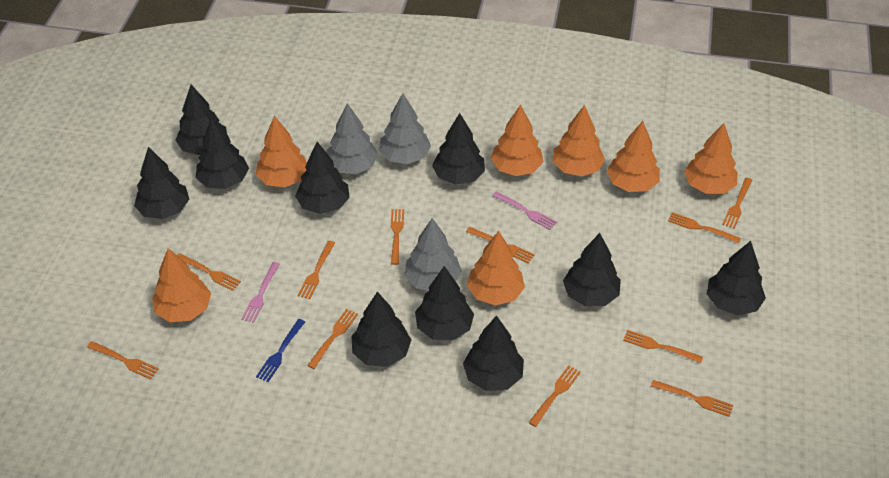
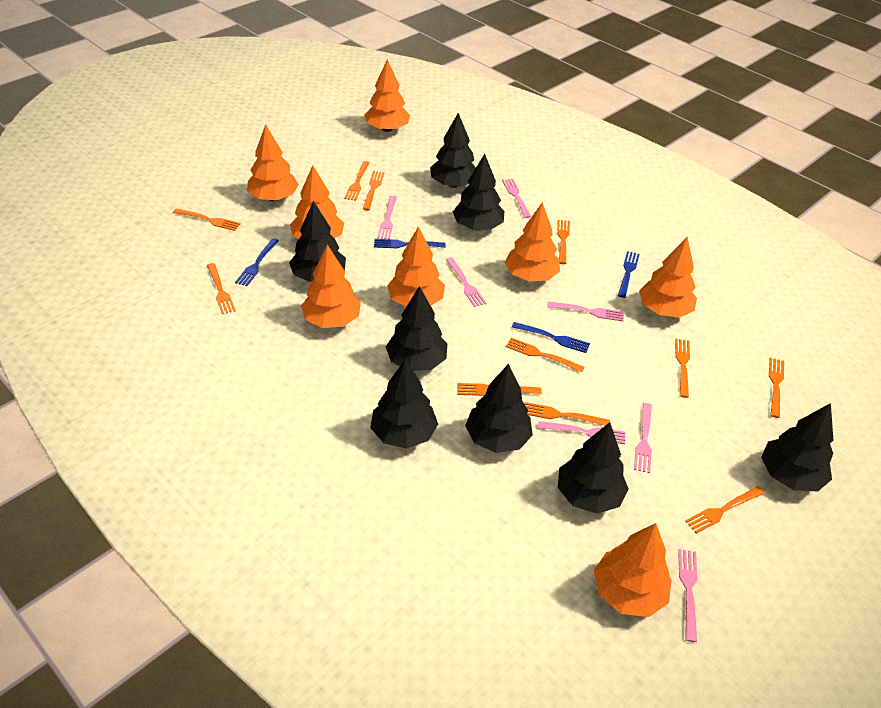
black tree: [134,147,189,219] [175,85,227,155] [196,117,249,189] [295,142,349,214] [351,292,411,367] [415,266,474,340] [432,113,485,185] [463,316,524,391] [563,233,621,306] [707,241,766,315] = 10 -> [289,201,346,282] [370,359,438,449] [386,286,448,371] [430,113,476,188] [453,154,504,230] [465,364,533,453] [558,422,629,514] [761,403,834,491] = 8
blue fork: [256,319,305,382] = 1 -> [235,239,279,286] [374,239,446,248] [512,322,590,353] [618,251,640,298] = 4
grey tree: [326,103,378,174] [379,93,431,164] [404,218,462,291] = 3 -> none = 0
orange tree: [152,248,211,322] [256,116,307,187] [467,231,525,306] [491,105,544,176] [553,105,605,176] [607,121,660,192] [684,123,738,194] = 7 -> [247,124,299,201] [290,165,344,239] [301,245,361,328] [364,59,410,132] [387,226,445,307] [505,202,560,282] [594,523,672,617] [639,237,697,318] = 8
pink fork: [241,262,280,323] [492,191,557,230] = 2 -> [377,196,397,239] [446,258,486,307] [502,178,531,218] [538,421,625,444] [547,302,624,321] [634,403,652,473] [678,549,698,642] = 7

